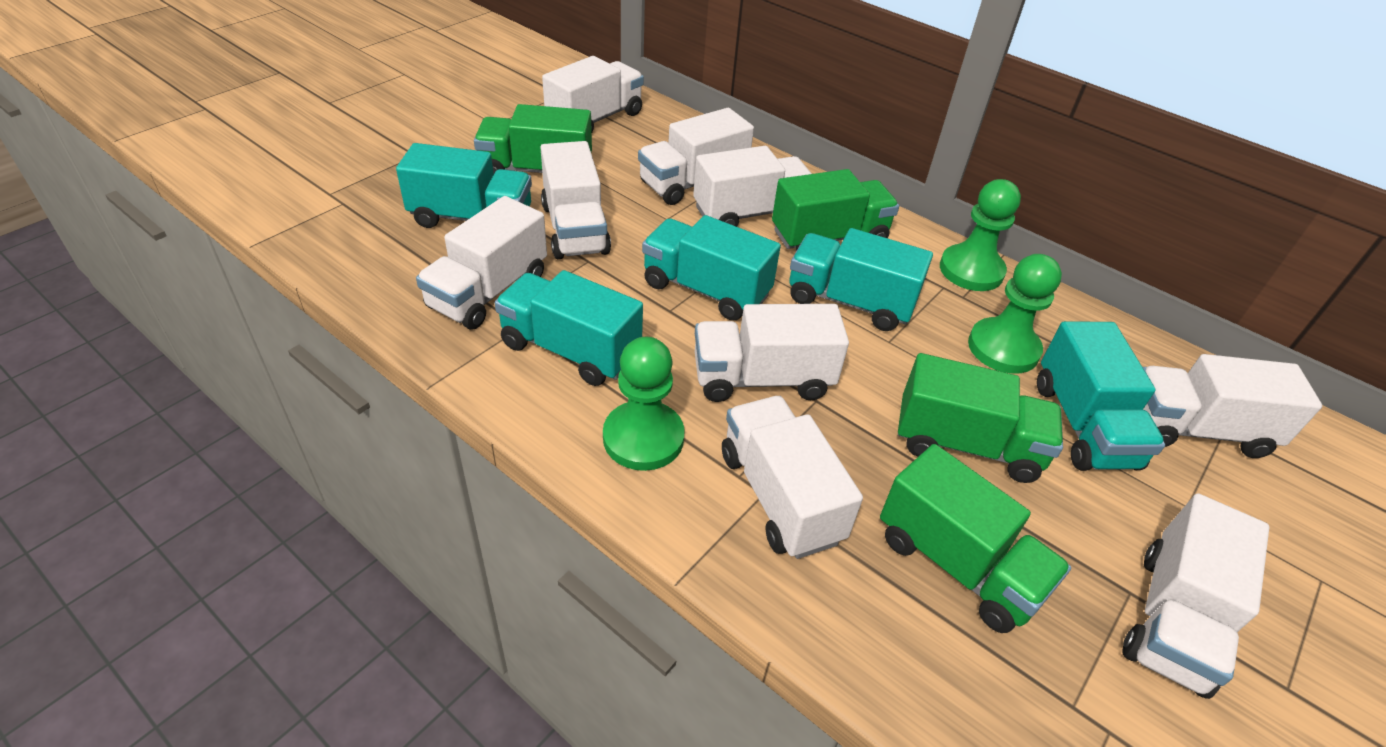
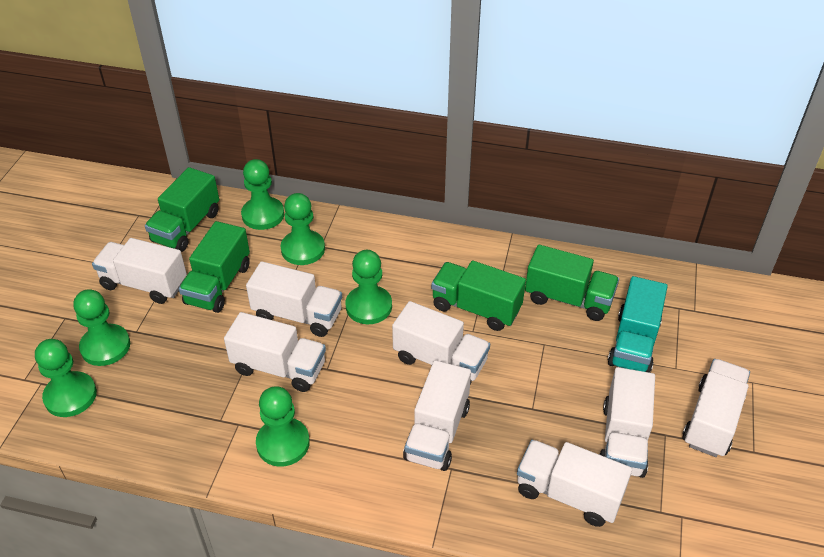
green pawn: [603,337,685,471] [940,179,1021,291] [968,254,1062,374] = 3 -> [35,339,97,417] [73,289,130,366] [241,159,284,230] [256,386,310,467] [281,193,325,265] [346,250,392,324] = 6
turquoise truck: [396,143,532,228] [495,270,643,386] [642,215,781,321] [789,228,933,331] [1037,321,1165,471] = 5 -> [608,276,668,373] = 1
white truck: [416,196,547,329] [541,141,611,259] [542,56,644,132] [638,108,754,205] [693,146,812,227] [695,304,849,402] [722,396,863,559] [1122,493,1269,699] [1143,354,1322,458] = 9 -> [92,238,187,304] [224,312,326,392] [246,261,342,337] [392,301,490,384] [403,360,471,471] [517,440,632,527] [599,367,655,478] [682,359,750,457] = 8

